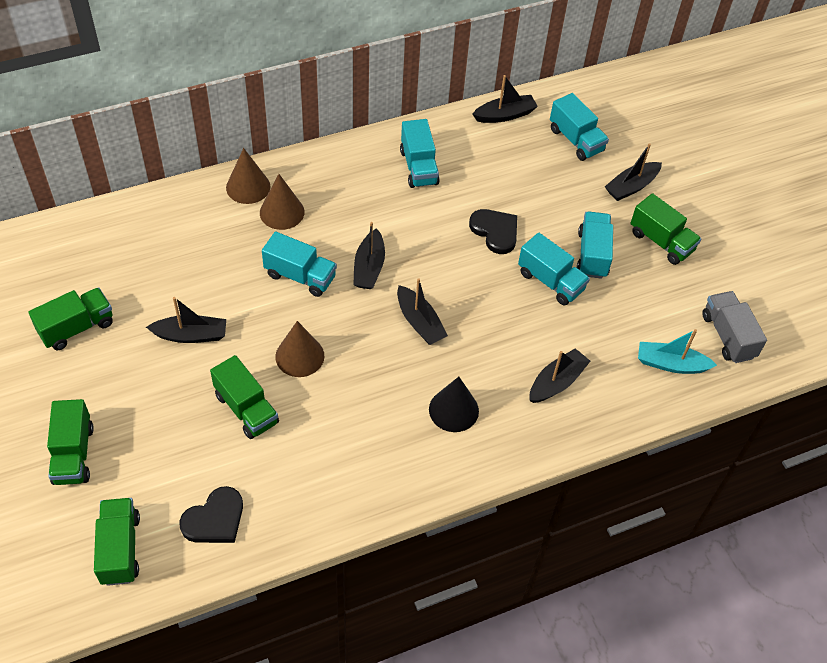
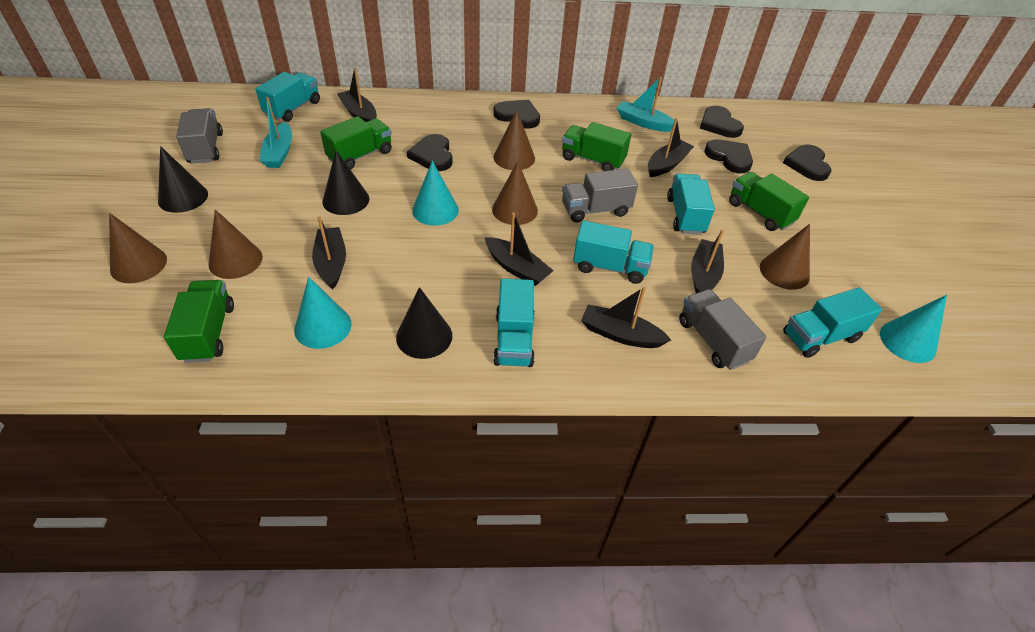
black cone: [429,377,479,432] = 1 -> [158,146,208,213] [322,150,369,215] [396,287,452,359] = 3
black heart: [179,486,243,543] [469,209,517,254] = 2 -> [407,134,453,171] [493,100,540,128] [700,106,744,138] [704,139,753,173] [783,144,831,181] = 5
brown cone: [226,148,270,204] [260,174,304,230] [275,321,324,377] = 3 -> [109,213,167,283] [208,209,263,279] [492,161,538,225] [493,110,535,170] [760,224,810,290] = 5
green truck: [28,287,113,350] [47,399,94,485] [94,498,140,586] [210,355,279,439] [630,193,701,265] = 5 -> [164,280,234,363] [320,116,392,170] [562,122,631,171] [729,172,809,231] = 4
grey truck: [702,291,767,363] = 1 -> [176,108,223,164] [562,169,638,222] [679,289,767,370] = 3
turquoise boat: [638,329,717,374] = 1 -> [259,97,292,168] [617,77,674,132] = 2
turquoise cone: none = 0 -> [294,277,352,349] [412,161,459,226] [880,295,947,363] = 3

